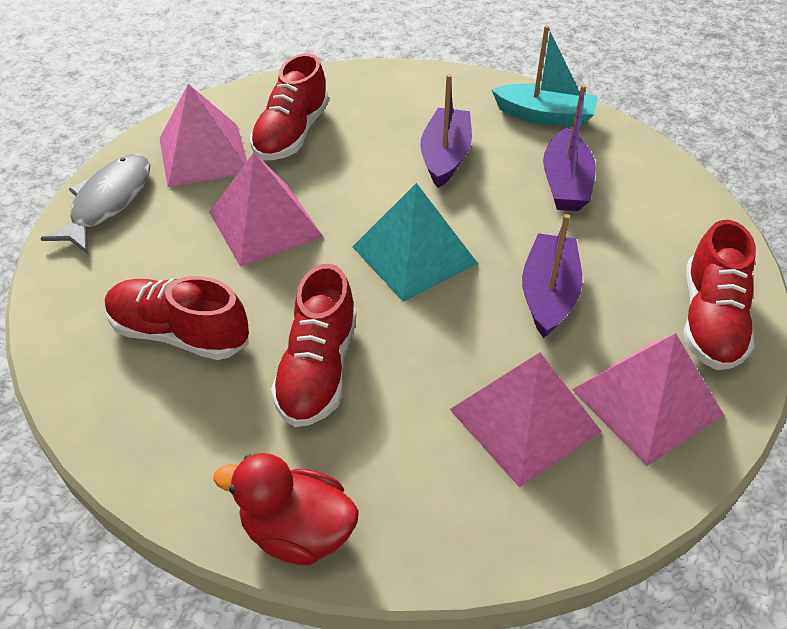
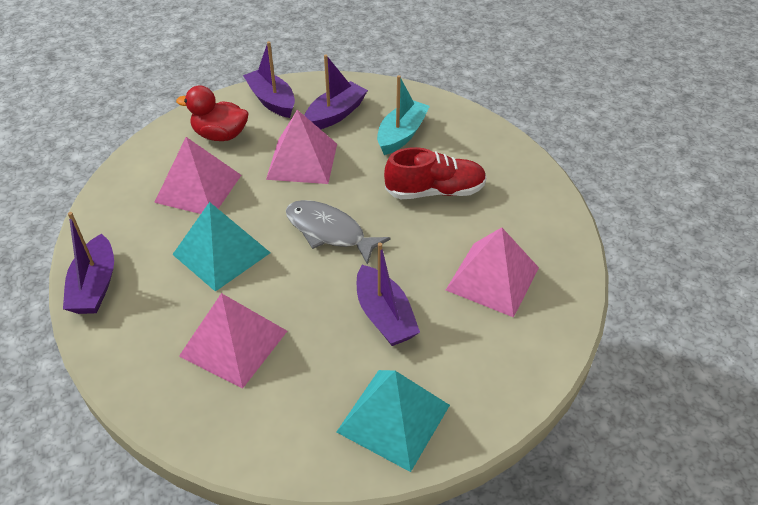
purple boat: [420,74,472,188] [522,214,582,338] [543,85,596,211] = 3 -> [63,212,114,314] [243,41,295,118] [304,55,368,129] [357,242,420,346] = 4
red shoe: [105,276,249,360] [250,53,329,160] [271,264,357,427] [684,220,756,370] = 4 -> [384,147,487,199] = 1
turquoise pyramid: [352,183,478,302] = 1 -> [172,202,271,292] [336,370,450,472] = 2

